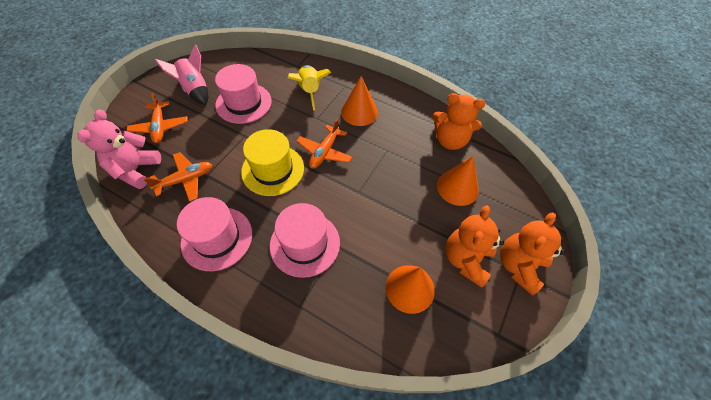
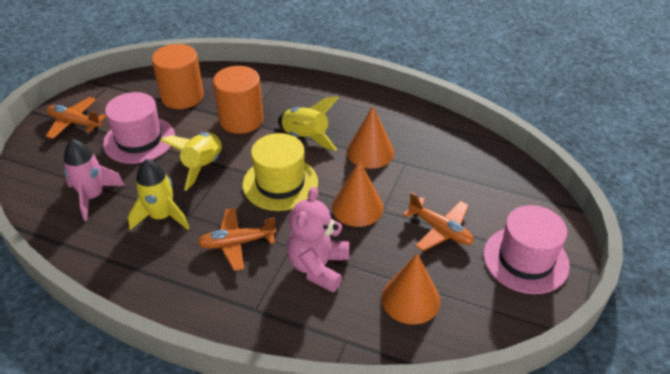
orange cylinder: none = 0 -> [152,44,204,109] [213,66,264,134] = 2
orange teddy bear: [432,93,485,150] [445,205,504,288] [500,213,565,296] = 3 -> none = 0
pink hat: [177,197,252,271] [215,64,272,124] [270,203,340,278] = 3 -> [103,92,175,164] [483,205,570,294] = 2
yellow rocket: [288,65,331,110] = 1 -> [128,159,189,230] [160,132,222,191] [278,96,339,151] = 3

